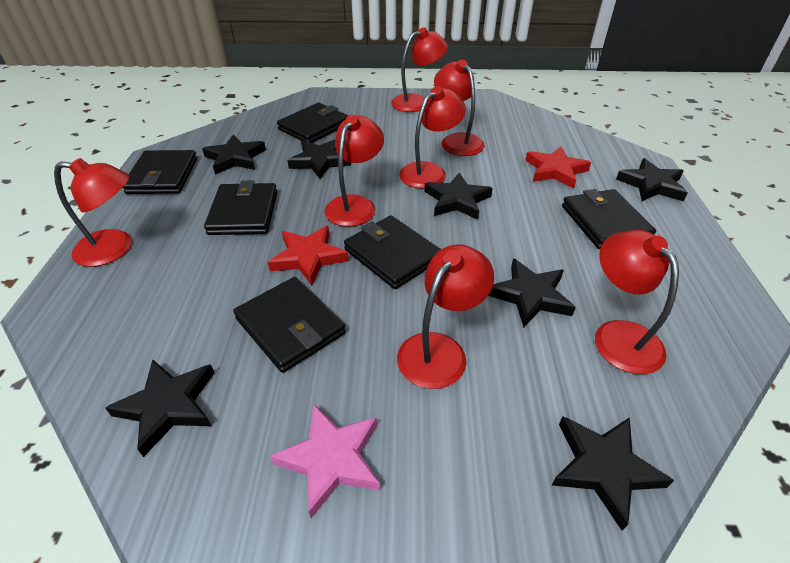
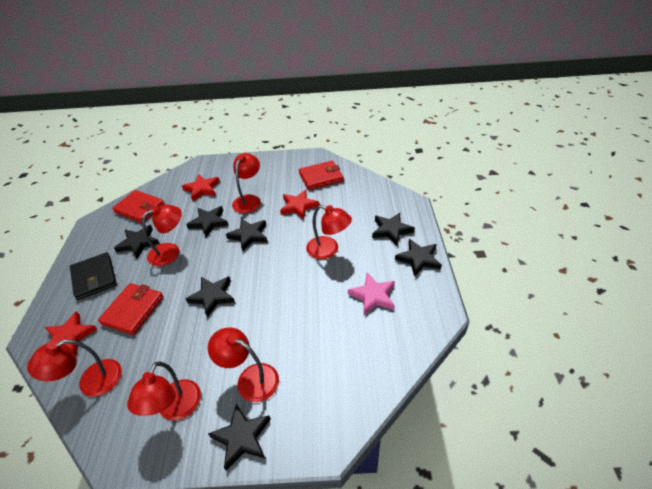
black wallet: [123,150,197,194] [204,180,277,235] [233,277,346,373] [277,103,349,143] [344,216,441,289] [562,189,656,249] = 6 -> [70,252,117,300] = 1
red lamp: [54,158,132,267] [324,115,384,227] [391,27,448,112] [397,244,494,389] [399,86,466,189] [434,59,485,156] [595,230,679,374] = 7 -> [27,339,122,397] [127,362,201,420] [142,205,182,266] [208,328,279,402] [232,153,261,213] [306,205,352,259] = 6
red star: [268,226,349,285] [525,146,591,189] = 2 -> [45,311,97,356] [182,174,220,201] [280,190,319,220] = 3
red wallet: none = 0 -> [98,283,164,335] [112,190,165,223] [299,161,343,190] = 3

